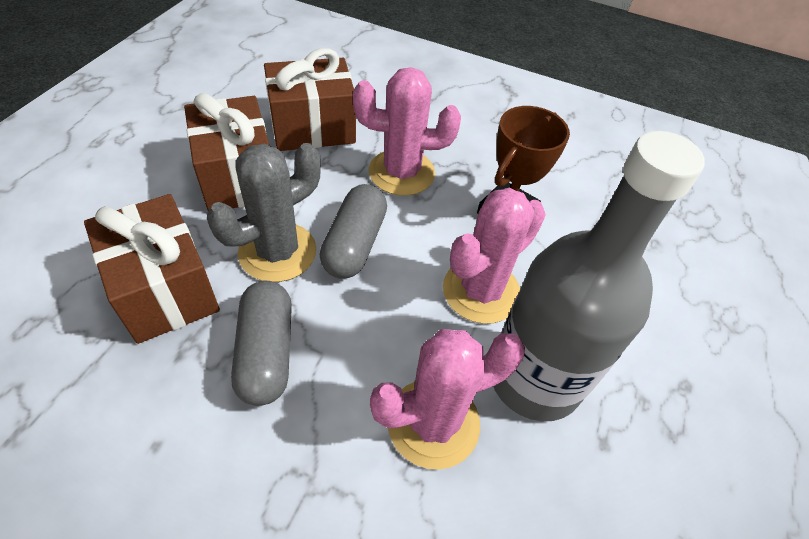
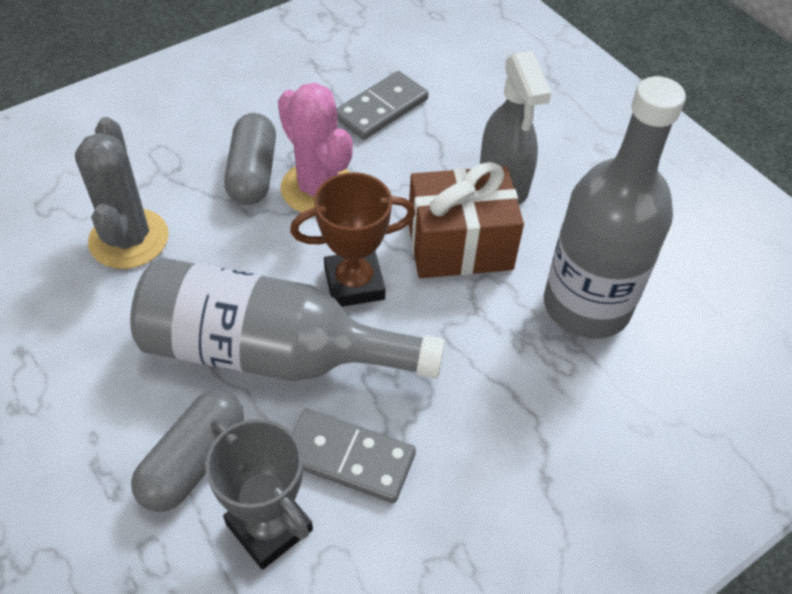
brown gift: [84,194,220,344] [184,93,269,211] [264,48,356,151] = 3 -> [409,162,524,278] = 1
grey bottle: [493,131,705,421] = 1 -> [130,258,445,381] [544,76,686,339] = 2
grey domino: none = 0 -> [292,408,416,503] [337,71,428,140] = 2
grey spray bottle: none = 0 -> [480,51,551,204] = 1
grey trophy: none = 0 -> [205,419,313,570] = 1
pink cactus: [353,67,461,196] [370,329,525,469] [443,188,546,324] = 3 -> [278,83,353,213] = 1

